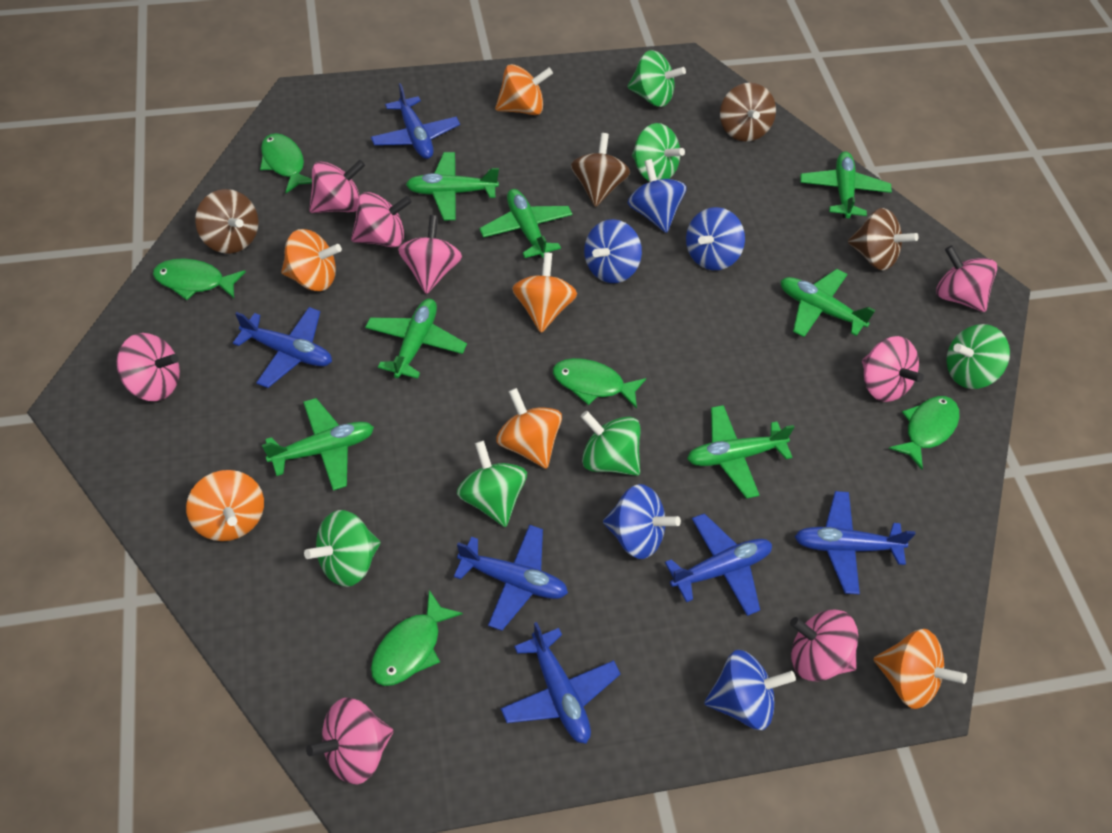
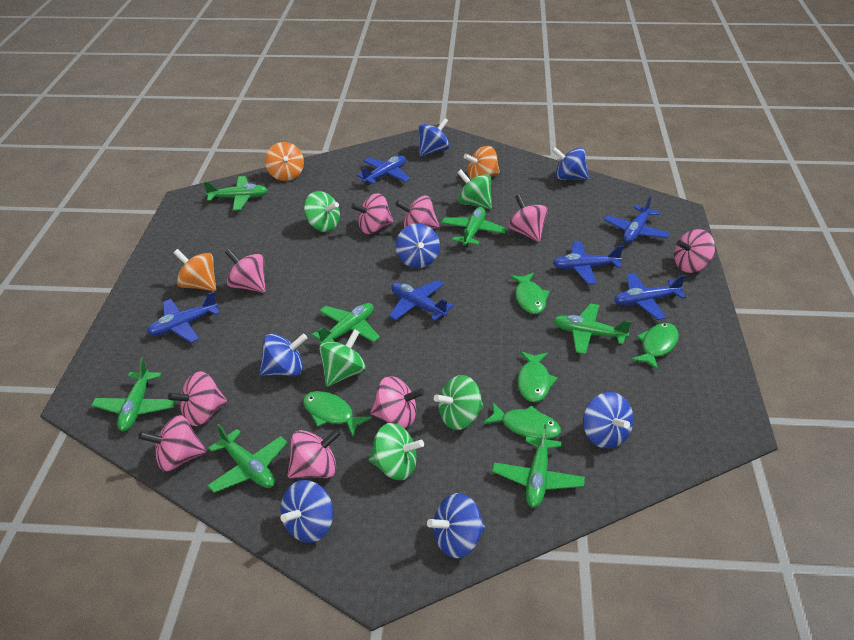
blue spinning top: [584,219,642,283] [603,484,681,559] [628,159,687,233] [686,207,745,270] [704,650,796,730] = 5 -> [260,334,308,376] [280,480,333,543] [396,223,440,268] [418,118,449,156] [427,493,485,558] [552,147,589,180] [583,392,634,449] = 7
brown spinning top: [195,189,258,254] [571,133,630,207] [720,83,776,142] [848,208,919,270] = 4 -> none = 0
green spinning top: [304,510,381,587] [457,441,527,527] [581,411,640,476] [627,50,686,107] [632,123,685,181] [946,324,1010,389] = 6 -> [304,191,340,232] [319,329,366,387] [368,423,424,481] [434,375,484,430] [457,170,492,209] = 5
orange spinning top: [186,470,264,541] [281,229,342,291] [495,64,553,115] [496,388,562,469] [512,252,577,333] [874,629,967,709] = 6 -> [174,249,216,291] [265,142,304,181] [464,146,500,180] = 3
pink spinning top: [117,333,180,401] [306,698,393,785] [309,160,365,213] [351,192,412,247] [398,215,462,294] [790,610,858,681] [862,336,924,402] [936,246,997,312] = 8 -> [139,415,207,472] [168,372,227,426] [225,249,266,293] [287,429,341,478] [351,193,394,234] [370,376,424,429] [395,196,439,229] [508,194,548,242] [674,229,715,273] = 9

